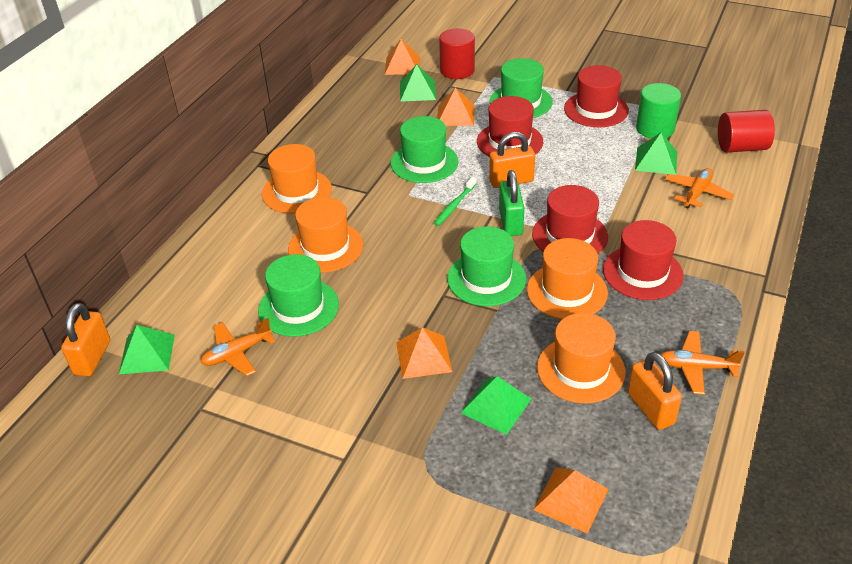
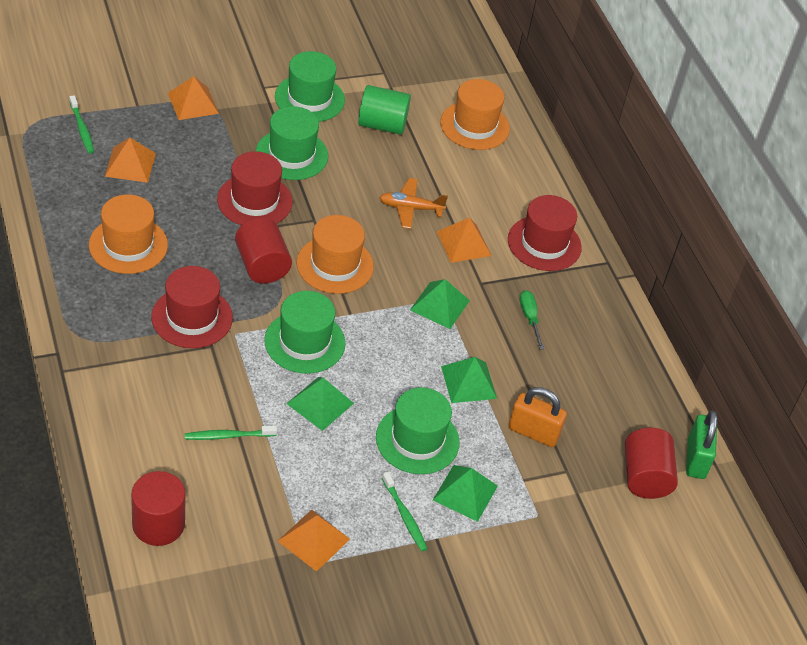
green screwdriver: none = 0 -> [520,290,544,349] = 1
green toothbrush: [434,177,477,226] = 1 -> [70,95,94,154] [185,425,277,440] [382,471,428,551] = 3
orange hat: [262,144,332,213] [288,197,363,273] [527,238,608,319] [537,313,626,404] = 4 -> [89,194,168,274] [297,215,374,294] [440,79,510,150] = 3
orange padlock: [61,303,110,376] [489,132,535,188] [628,352,682,430] = 3 -> [508,387,567,447] = 1
orange plane: [201,318,275,376] [661,331,745,395] [665,168,734,209] = 3 -> [379,178,448,229] = 1
red cylinder: [439,28,475,79] [718,110,775,153] = 2 -> [131,471,186,546] [235,218,292,283] [625,428,678,499] = 3
red hat: [477,96,543,157] [532,185,608,254] [564,65,629,127] [603,220,684,300] = 4 -> [151,266,233,348] [217,151,293,226] [508,195,582,271] = 3

